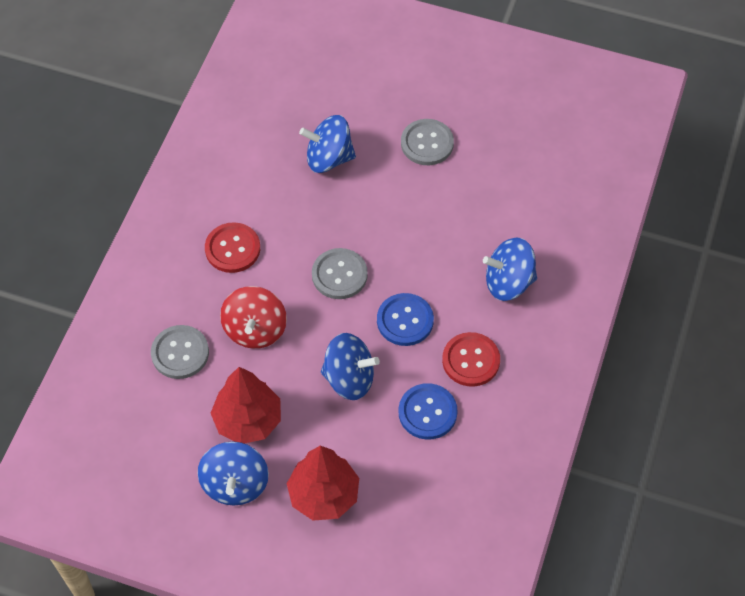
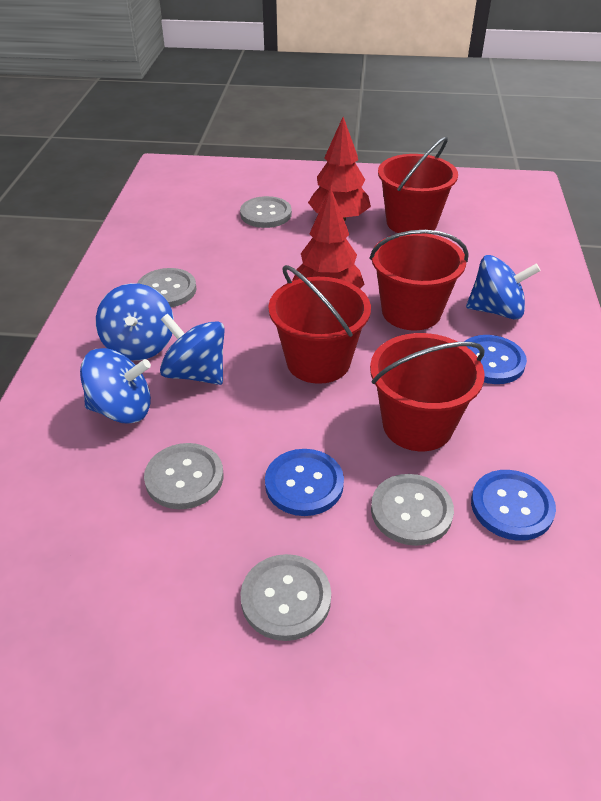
blue button: [377,293,434,346] [398,383,458,440] = 2 -> [265,449,344,516] [464,335,527,384] [471,470,556,541] = 3
grey button: [151,325,209,379] [312,248,368,299] [401,119,454,165] = 3 -> [137,268,197,308] [144,443,223,509] [240,196,292,228] [240,554,331,641] [371,474,454,546] = 5
red bucket: none = 0 -> [268,265,371,384] [370,230,469,330] [370,333,485,451] [378,137,458,233] = 4
red button: [205,222,260,273] [442,332,500,387] = 2 -> none = 0
red spinning top: [220,286,287,349] = 1 -> none = 0

